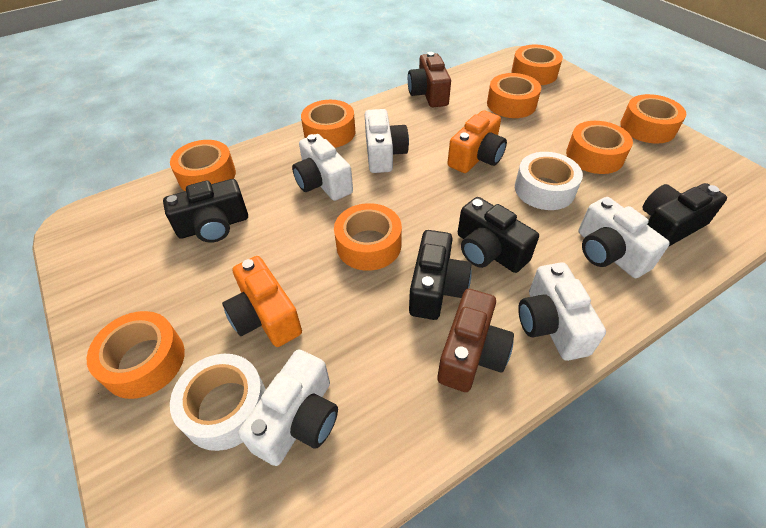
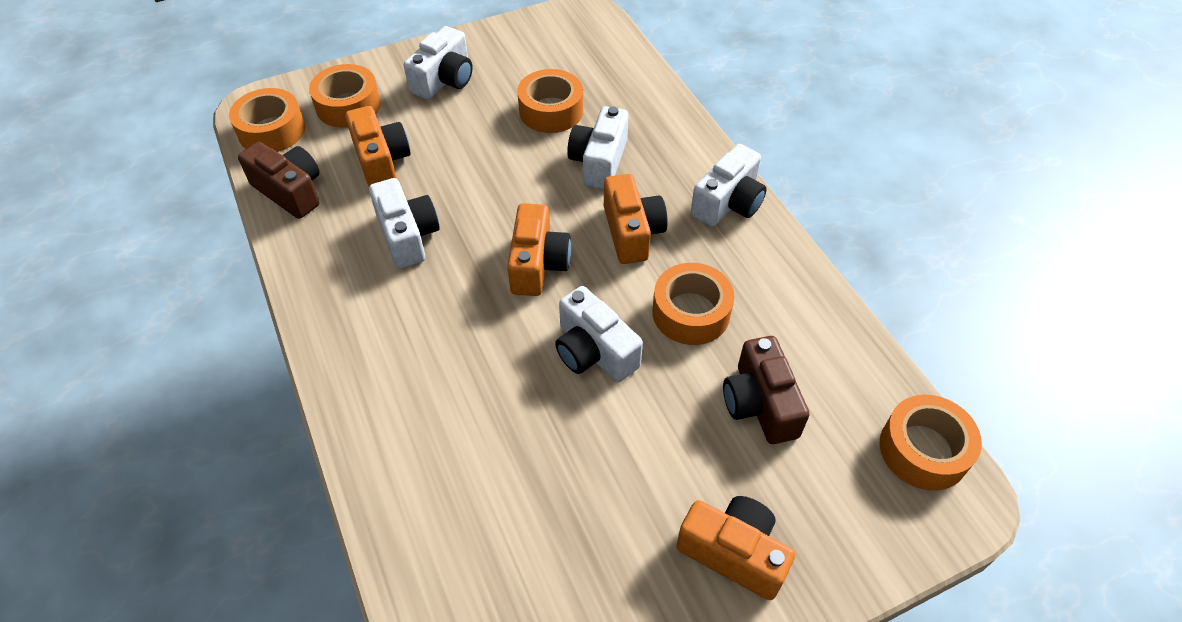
black camera: [163,179,248,243] [409,230,472,320] [458,197,539,273] [642,183,727,246] = 4 -> none = 0
orange camera: [222,256,302,347] [447,110,507,173] = 2 -> [345,106,411,186] [507,203,571,296] [604,174,668,264] [676,496,795,600] = 4
orange tape: [87,311,185,399] [170,140,236,191] [301,100,356,148] [334,203,402,271] [487,73,541,118] [512,45,563,85] [566,121,633,174] [620,94,686,144] = 8 -> [229,88,305,152] [309,64,381,128] [517,69,583,133] [652,263,734,345] [880,395,982,491] = 5
white tape: [170,354,266,451] [515,152,583,210] = 2 -> none = 0

